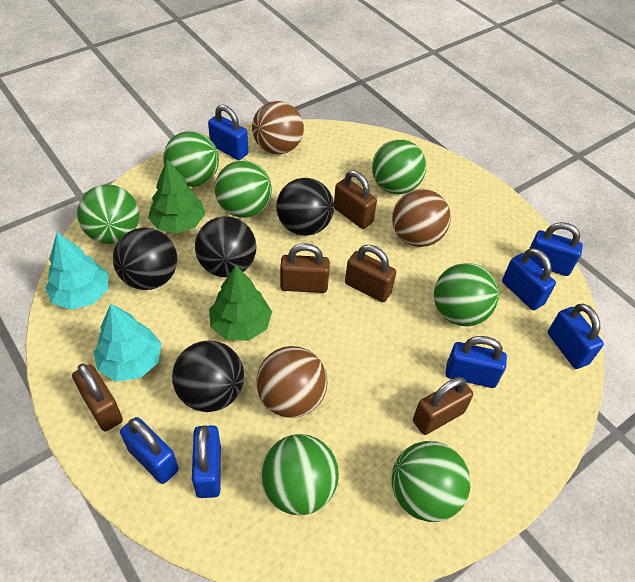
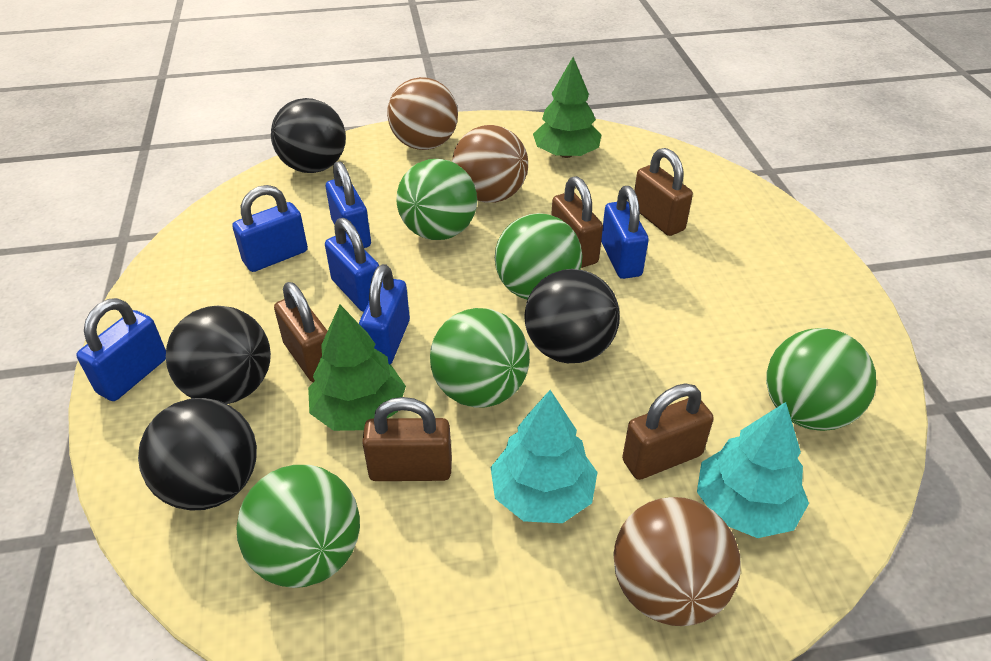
blue padlock: [120,417,179,484] [192,425,221,498] [208,105,248,160] [445,336,507,388] [502,248,556,310] [529,222,583,276] [548,304,604,369] = 7 -> [76,298,166,401] [232,185,308,272] [325,218,379,312] [326,161,371,248] [359,264,410,365] [601,186,649,279] = 6
green ball: [77,184,139,244] [163,131,219,187] [215,161,272,218] [261,434,339,515] [372,139,426,194] [391,441,471,522] [434,263,499,326] = 7 -> [236,465,360,588] [396,159,477,240] [430,308,530,408] [495,213,582,300] [766,328,876,431] = 5

